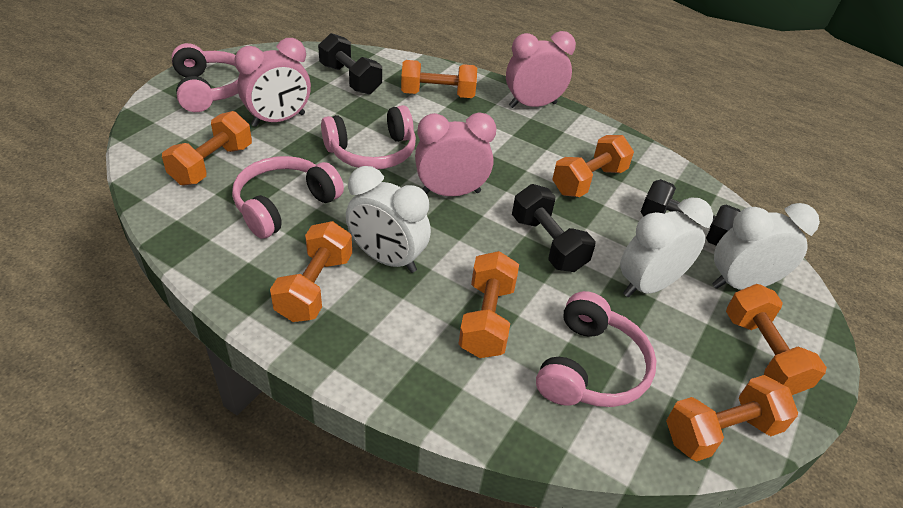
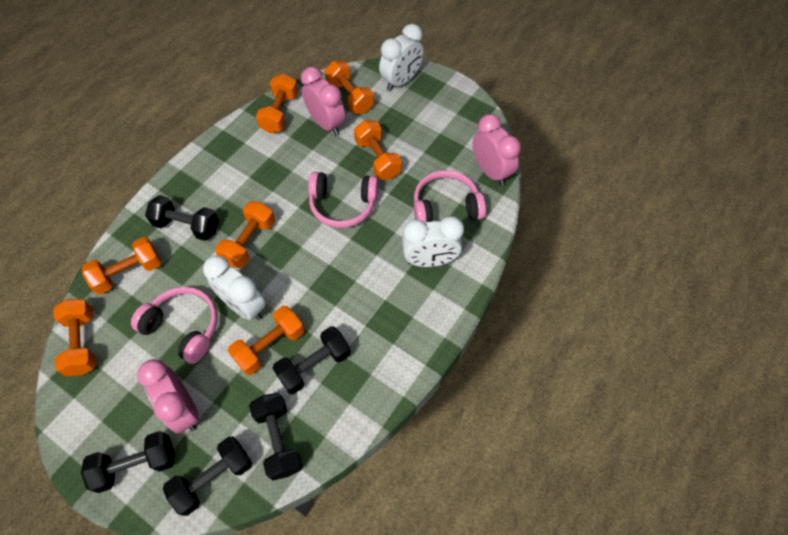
black dumbbell: [318,33,382,95] [512,184,596,272] [641,179,740,246] = 3 -> [81,431,174,493] [145,195,219,241] [163,437,252,516] [249,393,303,481] [273,326,351,394] = 5
pink headphones: [172,43,238,112] [232,156,344,239] [321,105,416,169] [536,291,657,407] = 4 -> [131,287,218,364] [308,172,378,228] [414,170,486,222] = 3

